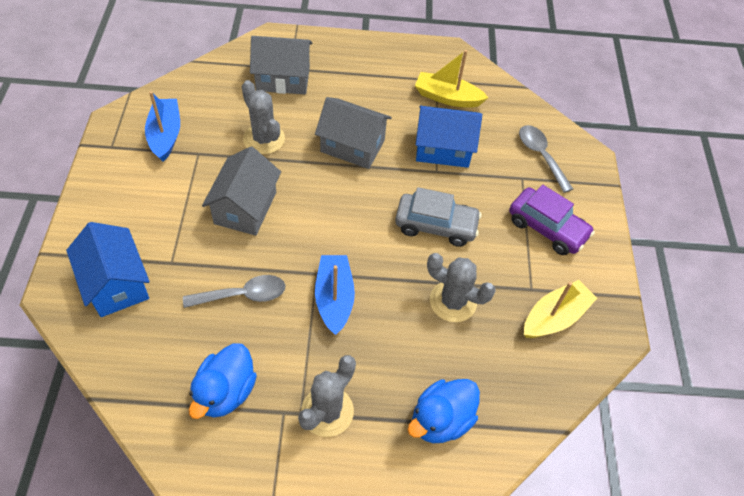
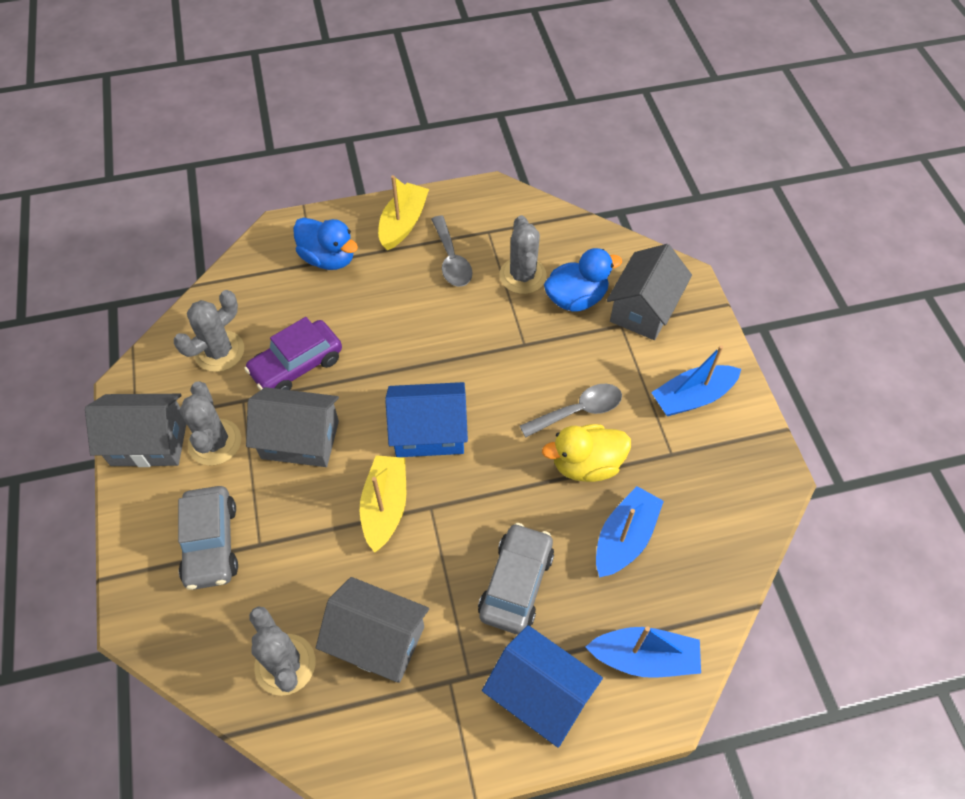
blue boat: [145,91,180,162] [315,255,355,335] = 2 -> [586,626,701,678] [596,486,664,577] [651,345,741,416] = 3
grey cactus: [242,80,285,154] [298,355,356,437] [427,253,496,322] = 3 -> [174,290,244,372] [180,381,241,466] [249,607,316,696] [499,215,546,294] = 4
grey car: [395,187,482,247] = 1 -> [178,486,238,590] [478,523,554,634] = 2
grey house: [202,147,281,236] [250,36,313,94] [315,97,392,169] = 3 -> [85,394,186,467] [246,387,339,467] [316,577,429,683] [607,244,692,340] = 4
yellow duck: none = 0 -> [542,424,631,482] = 1

